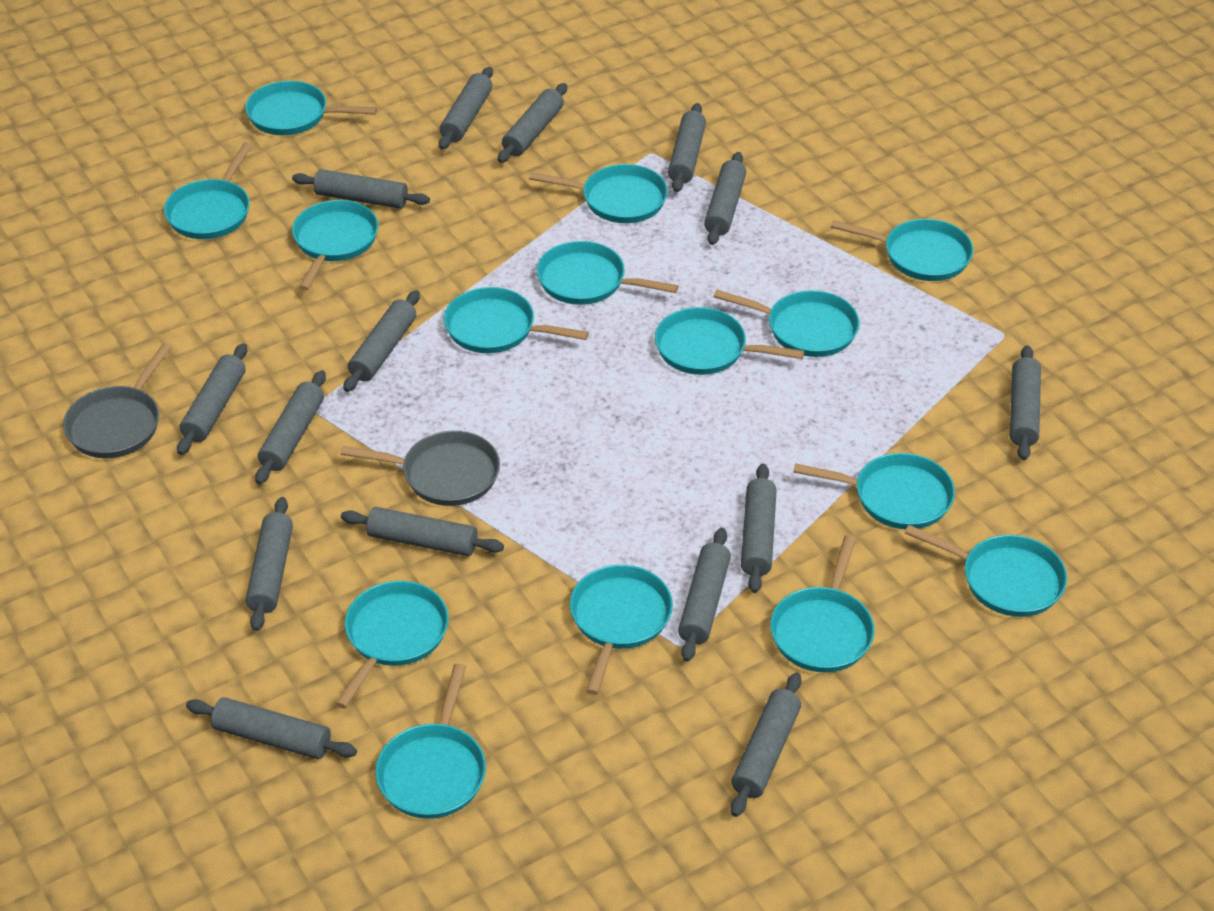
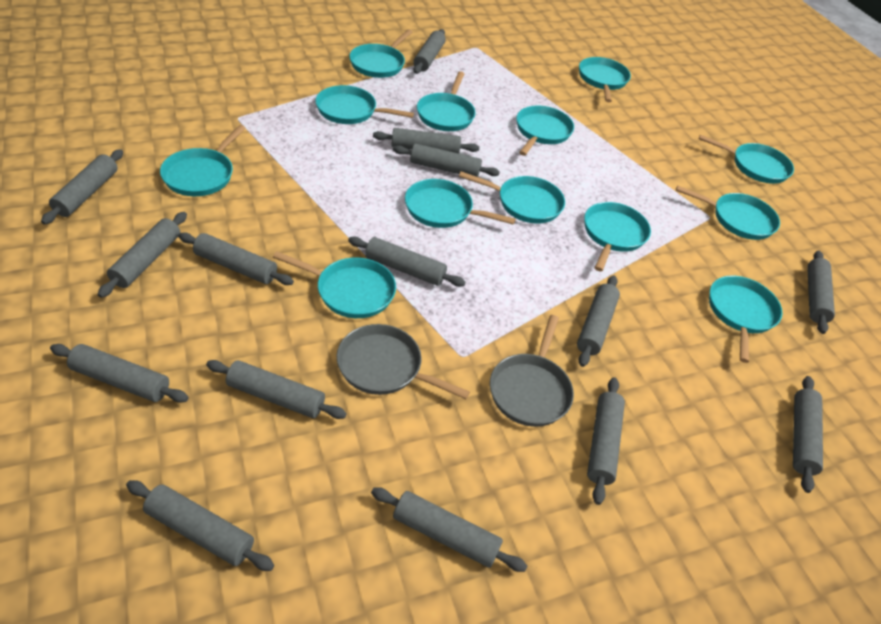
turquoise pan: [164,142,252,239] [245,81,377,135] [292,200,378,291] [335,581,449,709] [376,664,486,819] [444,287,589,353] [529,164,668,223] [537,241,678,305] [570,565,673,695] [655,307,804,375] [714,289,859,357] [770,535,875,672] [793,453,955,529] [831,219,973,281] [905,525,1067,617] = 15 -> [160,125,246,196] [273,251,396,318] [315,85,414,124] [349,29,412,78] [405,179,516,228] [417,71,476,131] [459,171,565,223] [516,106,574,156] [579,57,631,102] [584,202,651,272] [676,185,780,240] [699,135,794,184] [709,276,783,363] = 13

